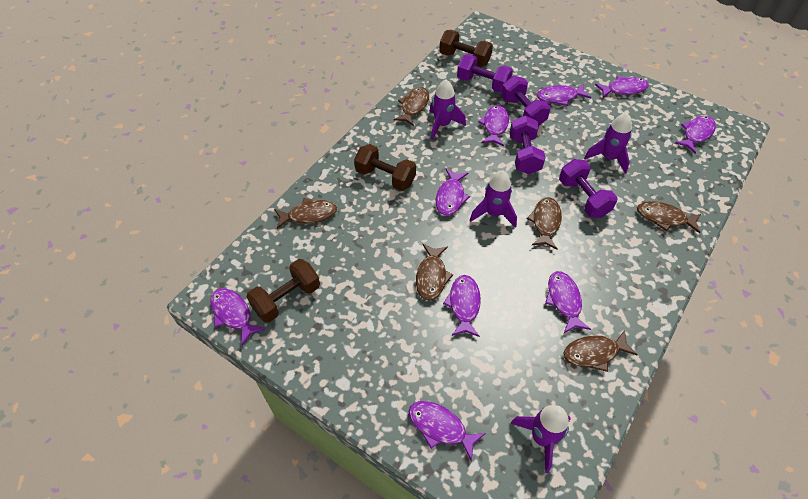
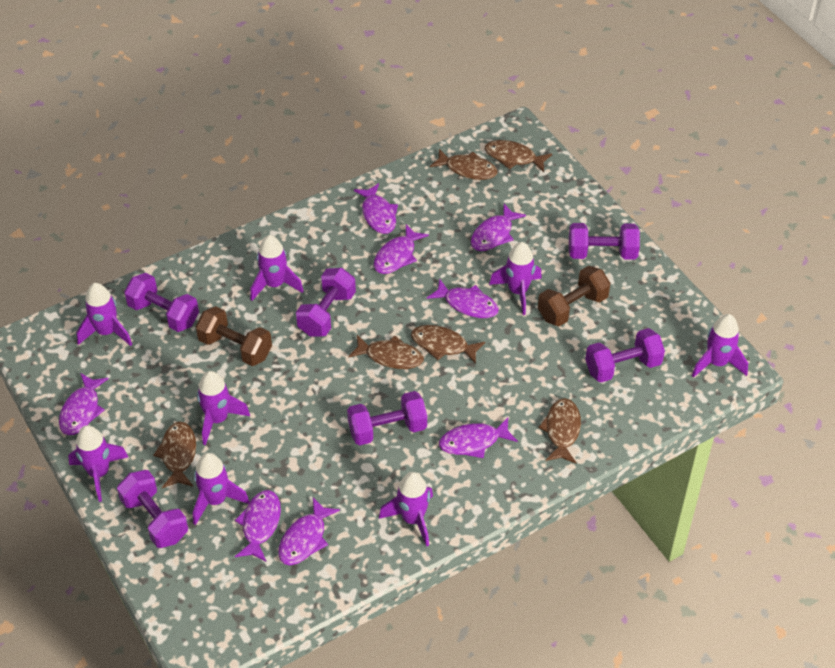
brown dumbbell: [247,259,320,323] [354,144,416,191] [439,30,493,67] = 3 -> [195,306,272,366] [538,266,611,326] = 2
purple dumbbell: [457,54,513,93] [501,76,551,126] [510,116,545,174] [559,159,618,218] = 4 -> [117,470,188,548] [124,273,199,332] [296,268,356,337] [347,391,427,445] [569,223,640,260] [585,328,665,382] = 6
purple fish: [210,288,265,346] [409,401,486,461] [436,169,470,216] [443,275,481,337] [478,105,509,146] [537,84,591,106] [545,271,591,333] [595,76,649,98] [675,116,716,154] = 9 -> [59,373,109,435] [235,490,281,562] [278,498,340,565] [354,183,398,234] [374,224,429,274] [427,279,499,318] [439,418,518,458] [471,204,526,251] = 8
purple rocket: [429,79,466,140] [470,170,517,228] [510,405,571,473] [584,113,632,174] = 4 -> [68,425,128,502] [76,283,132,346] [193,453,250,525] [197,371,250,445] [250,235,304,301] [379,472,433,547] [489,242,542,315] [692,314,748,378] = 8

